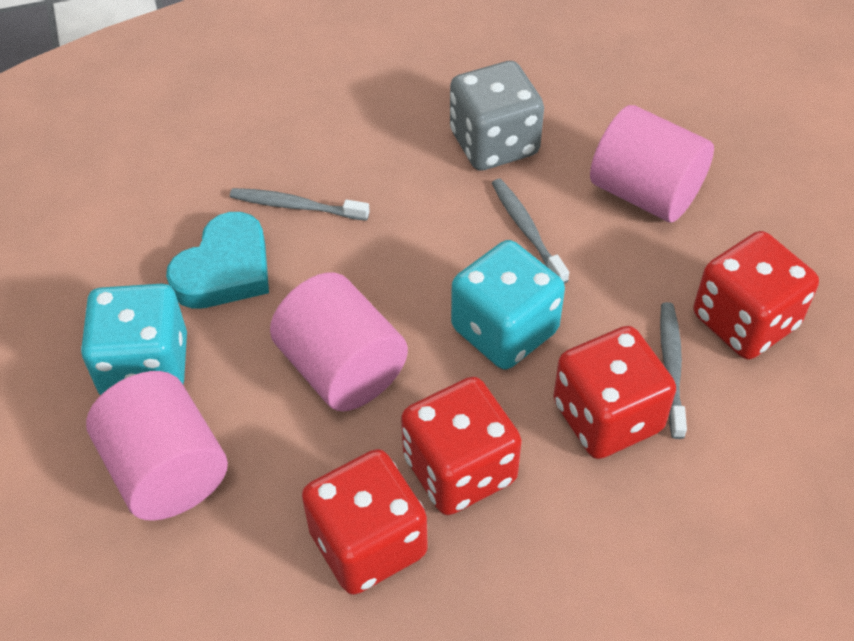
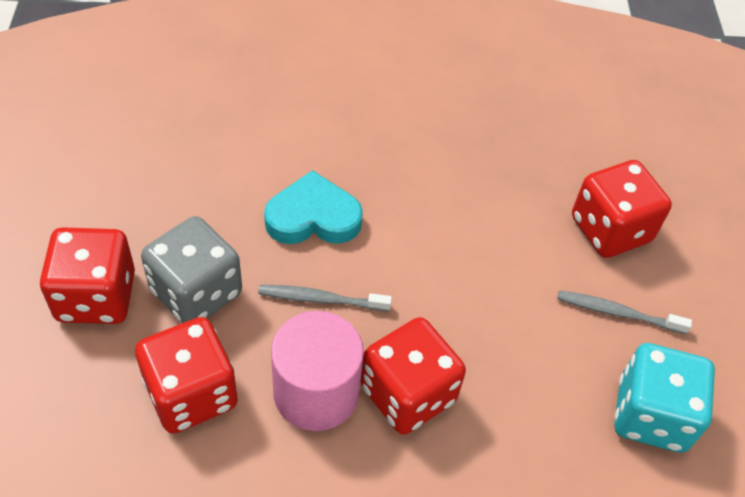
grey toothbrush: [230,188,370,221] [492,179,569,284] [660,302,687,439] = 3 -> [258,285,392,311] [558,290,692,334] = 2
pink cylinder: [86,371,228,521] [270,272,408,411] [590,105,714,222] = 3 -> [271,311,364,431] = 1
turquoise dice: [81,283,187,395] [451,240,565,369] = 2 -> [614,343,715,452] = 1

